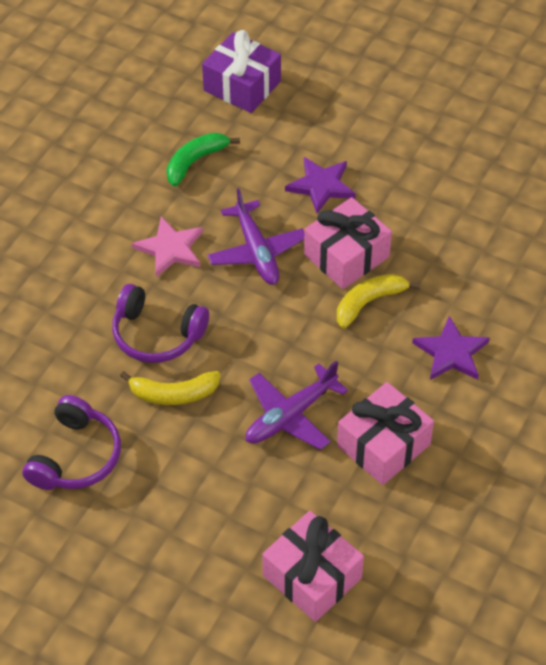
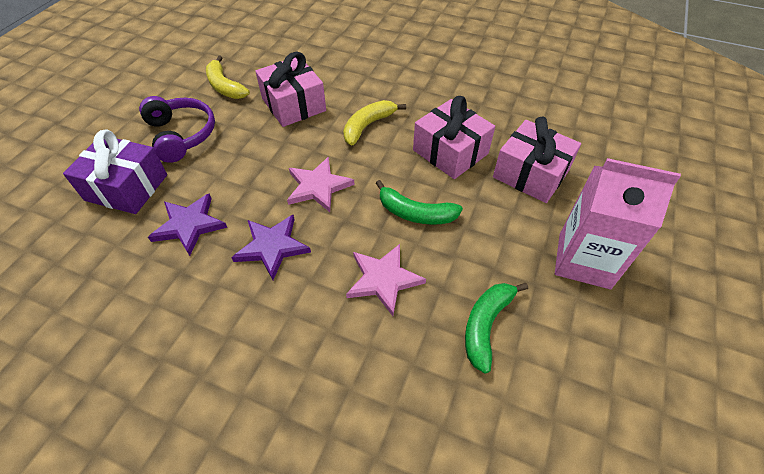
green banana: [166,133,240,187] = 1 -> [376,180,463,225] [465,283,528,374] = 2
pink carton: none = 0 -> [555,158,681,289] = 1
pink star: [132,216,203,277] = 1 -> [287,157,354,212] [346,244,426,316] = 2
purple headphones: [22,395,121,490] [112,284,209,363] = 2 -> [139,96,215,163] = 1
purple plane: [208,188,304,285] [246,360,348,450] = 2 -> none = 0

